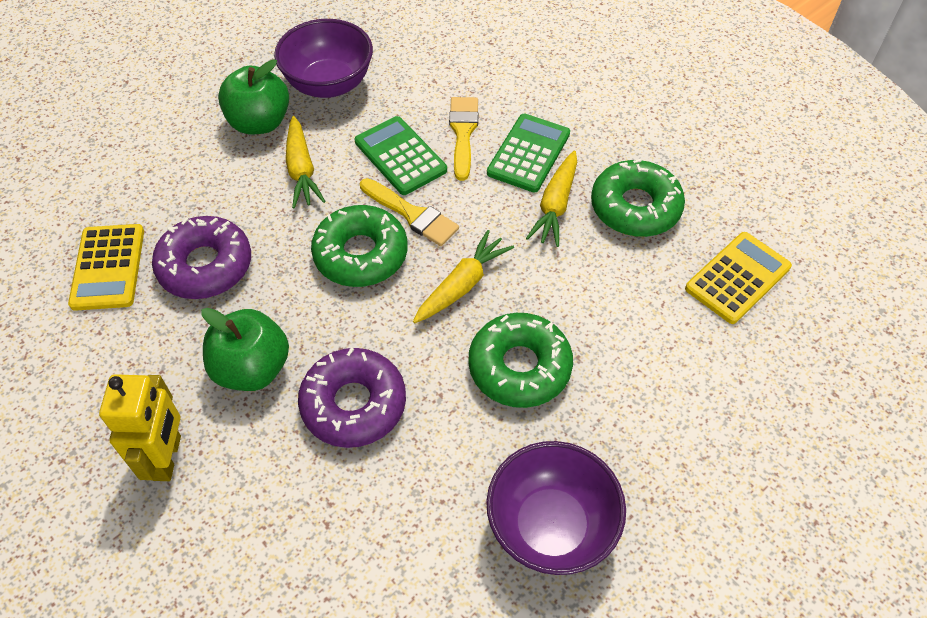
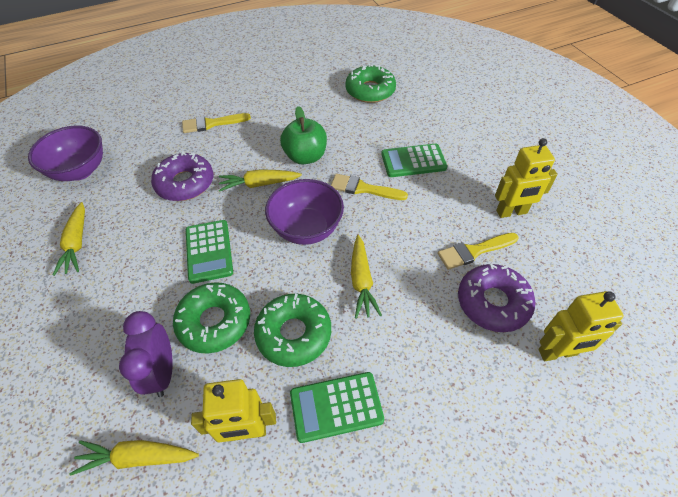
green apple: [201,308,289,391] [218,59,289,134] = 2 -> [280,106,327,164] = 1
green calculator: [355,116,447,195] [487,113,570,193] = 2 -> [186,220,233,284] [290,372,384,443] [381,143,447,177] = 3
purple clock: none = 0 -> [119,311,173,397] = 1
yellow brush: [360,178,459,246] [449,97,478,181] = 2 -> [182,113,251,133] [331,174,408,200] [438,233,519,270] = 3
yellow calculator: [68,224,144,311] [685,232,792,324] = 2 -> none = 0
yellow carrot: [286,116,325,208] [413,230,514,323] [526,151,577,247] = 3 -> [53,202,85,276] [69,440,199,476] [219,169,302,192] [351,235,382,319] = 4
yellow robot: [99,374,181,481] = 1 -> [191,379,276,443] [495,138,557,218] [538,291,624,361] = 3

